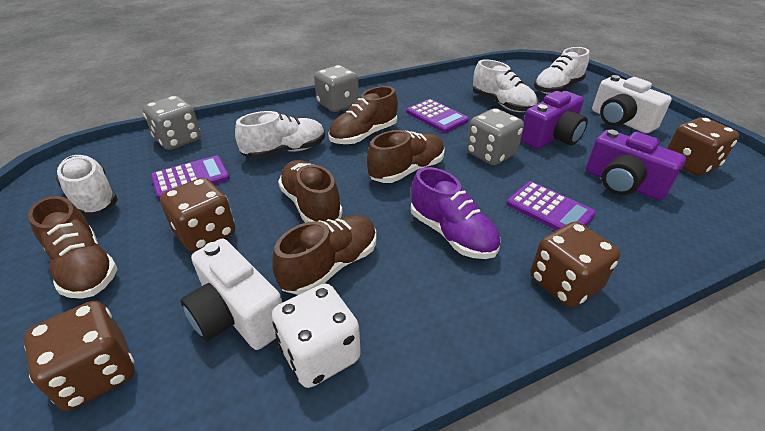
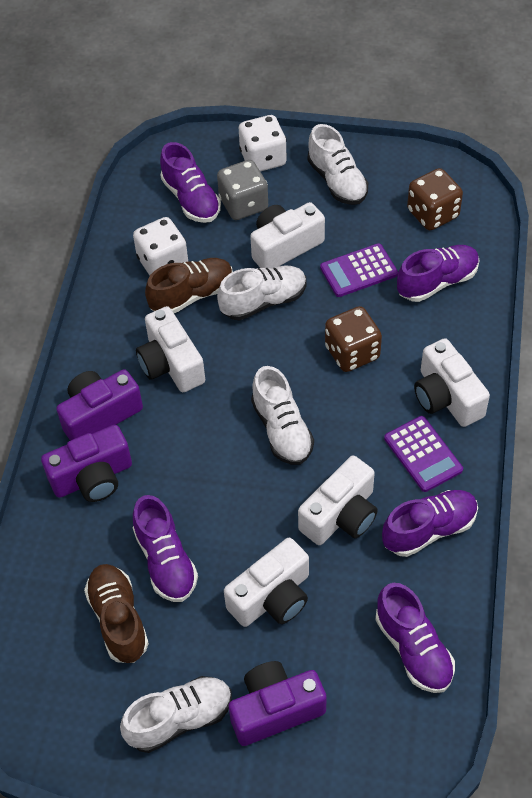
brown dice: [24,301,135,411] [160,177,235,252] [530,222,620,308] [667,117,739,176] = 4 -> [325,306,382,372] [407,168,463,230] = 2
brown shoe: [28,196,117,299] [272,215,376,295] [278,160,343,223] [328,86,398,145] [367,130,444,183] = 5 -> [84,564,149,663] [145,258,233,313] = 2
grey dice: [143,96,201,150] [314,65,359,112] [466,108,524,165] = 3 -> [217,160,268,220] = 1
purple calculator: [151,156,230,200] [406,99,469,133] [506,181,596,230] = 3 -> [320,243,398,297] [384,416,463,492] = 2
purple camera: [521,91,588,149] [586,130,686,200] = 2 -> [41,425,132,502] [56,369,143,441] [228,661,327,746] = 3
purple shoe: [411,167,500,259] = 1 -> [133,495,198,602] [160,142,221,223] [375,583,455,693] [382,490,478,557] [397,245,480,302] = 5
white camera: [181,239,282,350] [592,75,672,133] = 2 -> [136,306,205,392] [224,538,309,627] [250,202,325,268] [298,456,378,545] [414,338,490,427] = 5
white dice: [272,284,361,388] = 1 -> [133,217,188,275] [239,115,287,172] = 2

